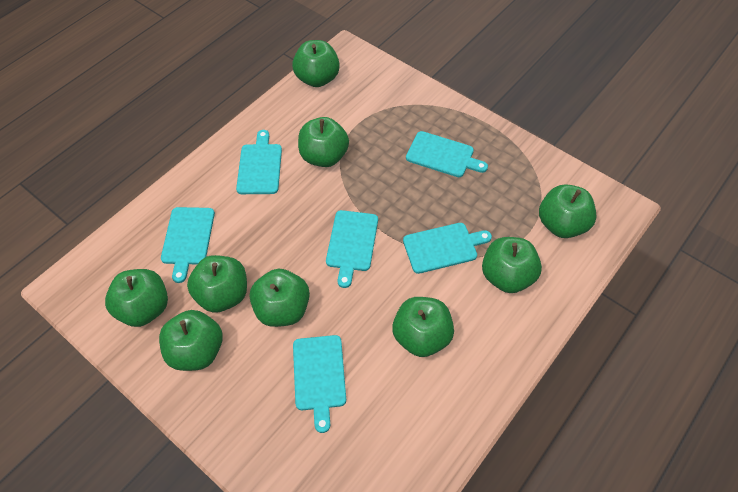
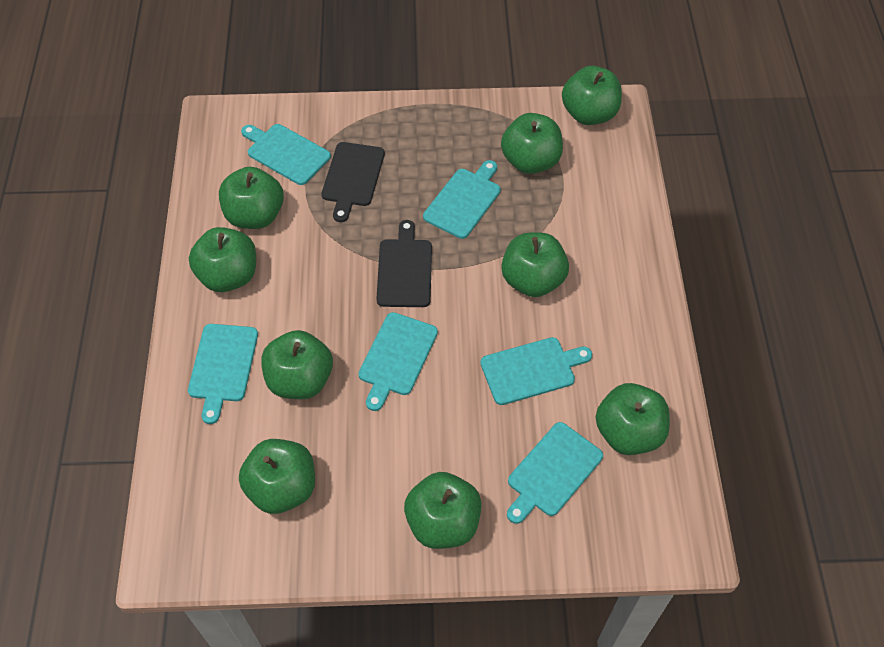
black cutting board: none = 0 -> [322,142,385,222] [376,220,432,307] = 2

